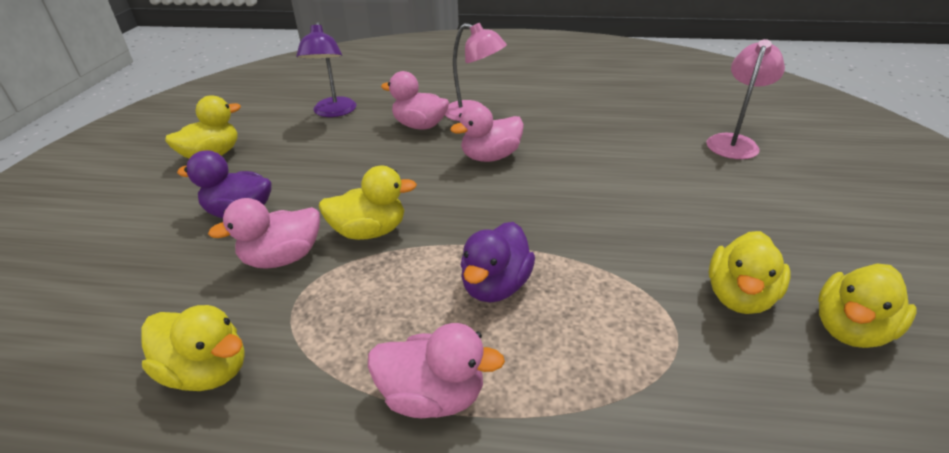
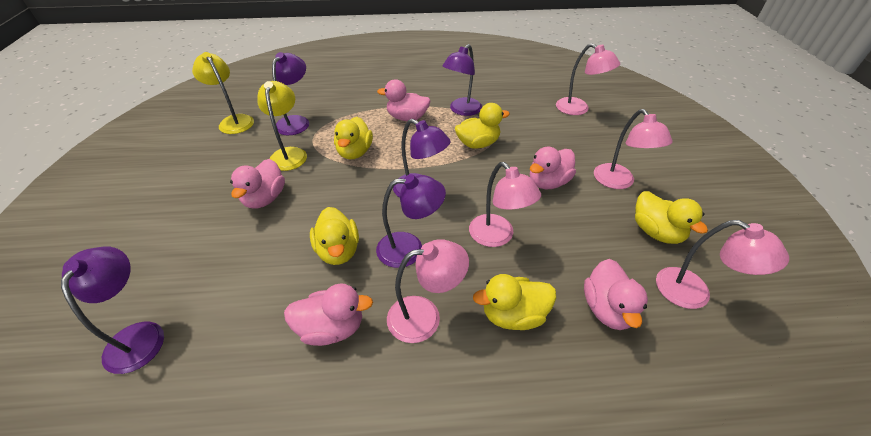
pink duck: [208,198,320,269] [368,323,505,418] [381,71,449,129] [450,104,524,162] = 4 -> [230,159,285,208] [284,283,373,346] [377,79,430,121] [530,146,576,189] [584,259,648,330] = 5
pink lamp: [445,23,507,121] [706,39,785,159] = 2 -> [387,239,469,343] [469,162,541,247] [556,43,620,115] [594,109,673,189] [656,220,789,309] = 5
purple duck: [177,150,271,218] [461,222,535,303] = 2 -> none = 0
purple lamp: [296,22,356,117] = 1 -> [61,246,164,374] [272,52,309,135] [376,174,446,268] [393,119,451,198] [443,44,482,116] = 5
yellow lamp: none = 0 -> [192,52,254,134] [257,81,307,171] = 2

